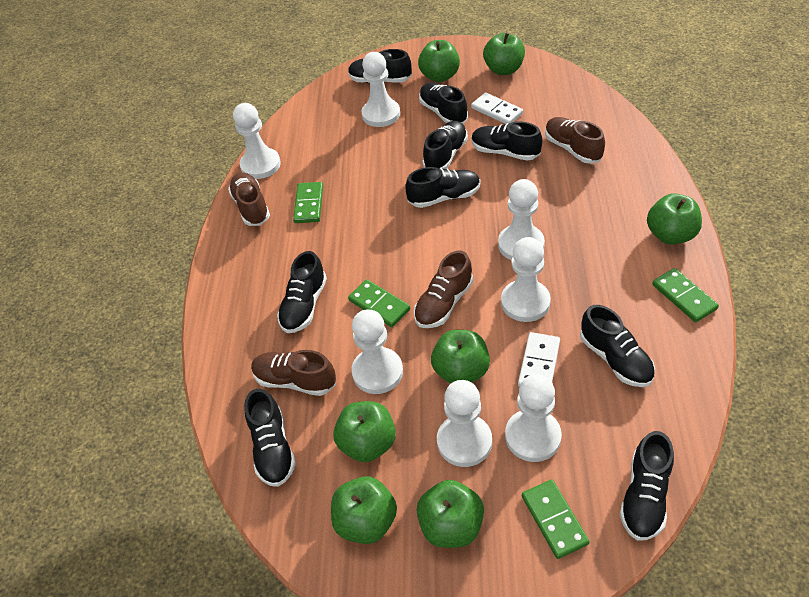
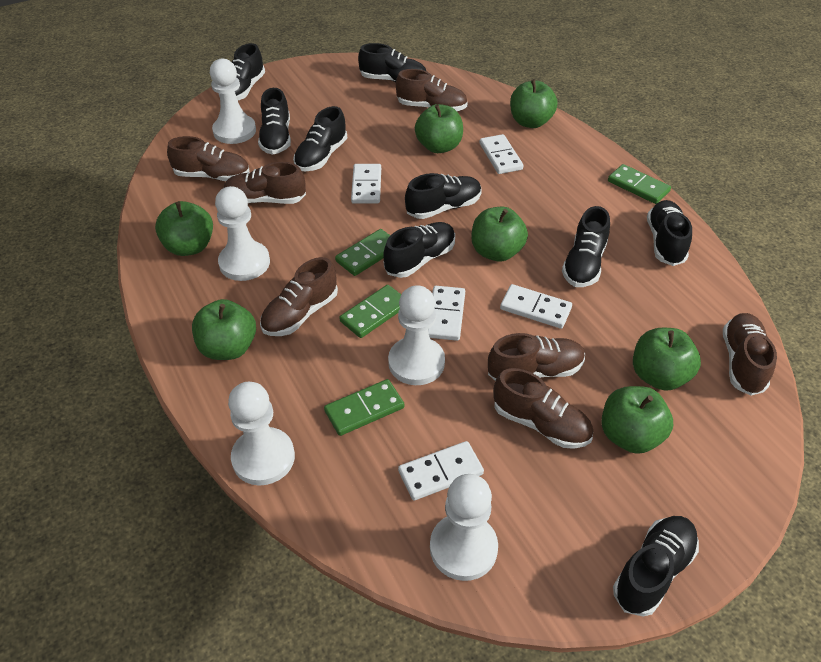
brown shoe: [228,172,270,226] [251,350,336,396] [414,250,473,328] [545,117,605,164] = 4 -> [167,136,250,181] [223,162,306,204] [260,257,338,336] [396,69,468,111] [488,333,585,381] [494,368,593,449] [723,313,777,396] = 7
white domino: [471,93,523,124] [518,332,560,387] = 2 -> [351,164,381,204] [398,441,484,501] [428,286,465,341] [479,134,524,174] [500,284,572,329] = 5
white pawn: [233,103,281,179] [351,309,403,394] [361,52,400,127] [437,380,492,467] [498,179,545,260] [501,237,551,322] [505,374,562,462] = 7 -> [210,59,256,144] [215,186,270,281] [228,382,295,485] [388,285,445,385] [430,474,498,581] = 5

